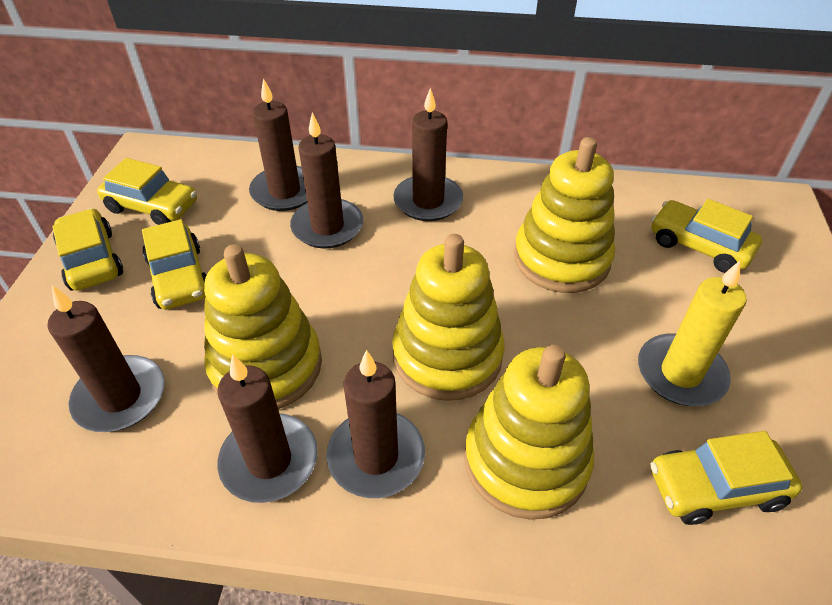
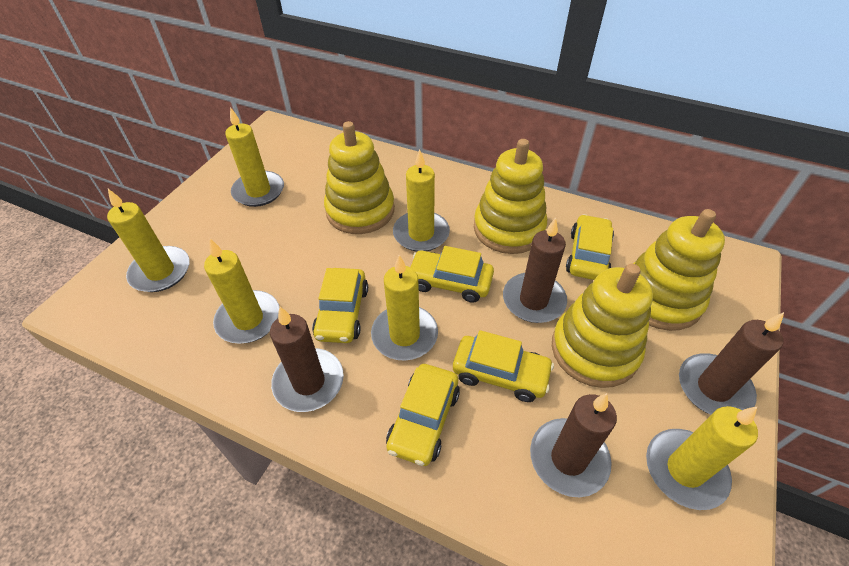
brown candle: [48,285,165,432] [217,354,318,503] [249,78,307,211] [290,112,363,249] [326,350,425,498] [393,88,463,221] = 6 -> [270,307,344,412] [503,217,567,323] [530,393,617,497] [679,312,784,415] = 4
yellow candle: [638,261,747,406] = 1 -> [107,189,190,292] [204,239,279,344] [225,107,284,207] [371,255,438,360] [393,150,450,252] [646,406,758,510] = 6

